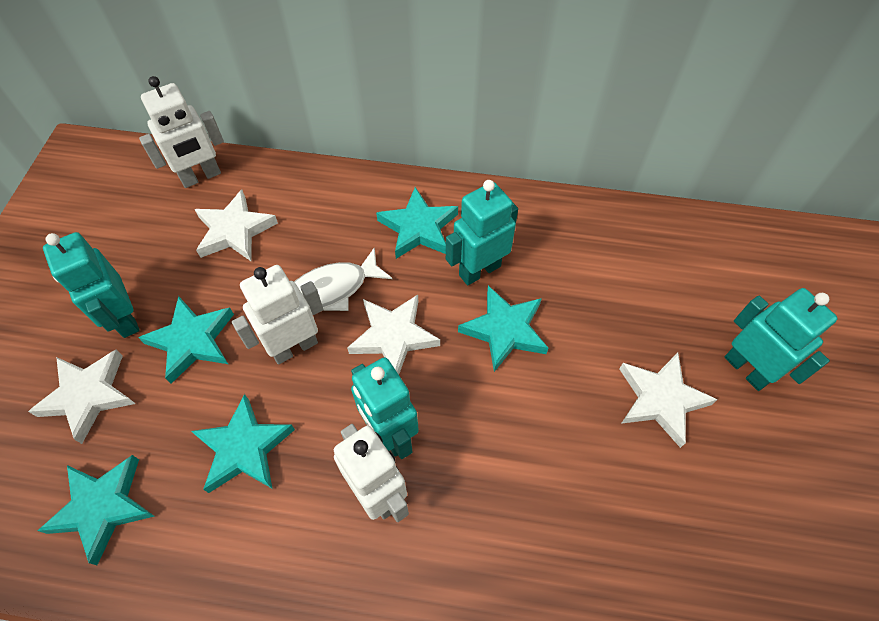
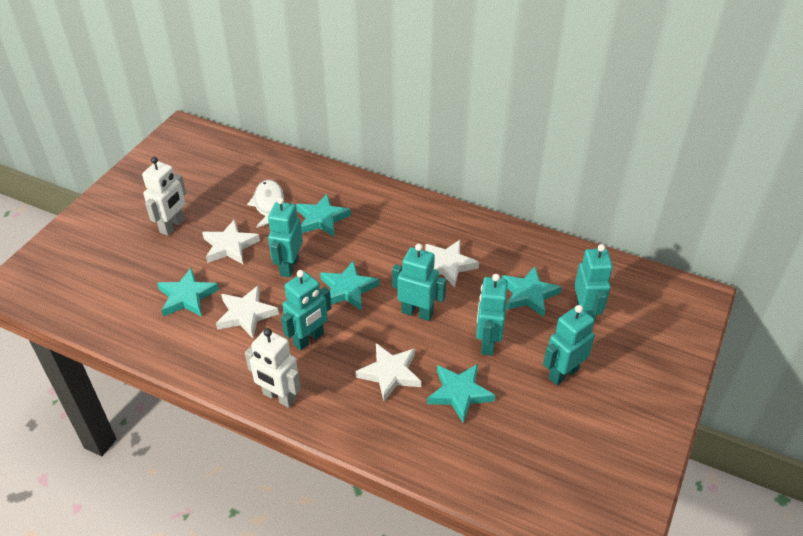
turquoise robot: [43,232,140,338] [351,357,419,459] [446,180,518,285] [725,288,838,391] = 4 -> [268,197,303,278] [281,270,332,351] [392,244,446,321] [476,274,508,356] [543,305,595,385] [574,244,613,323] = 6
white robot: [139,76,224,188] [232,265,323,364] [334,424,409,522] = 3 -> [142,157,186,236] [245,328,301,408] = 2

